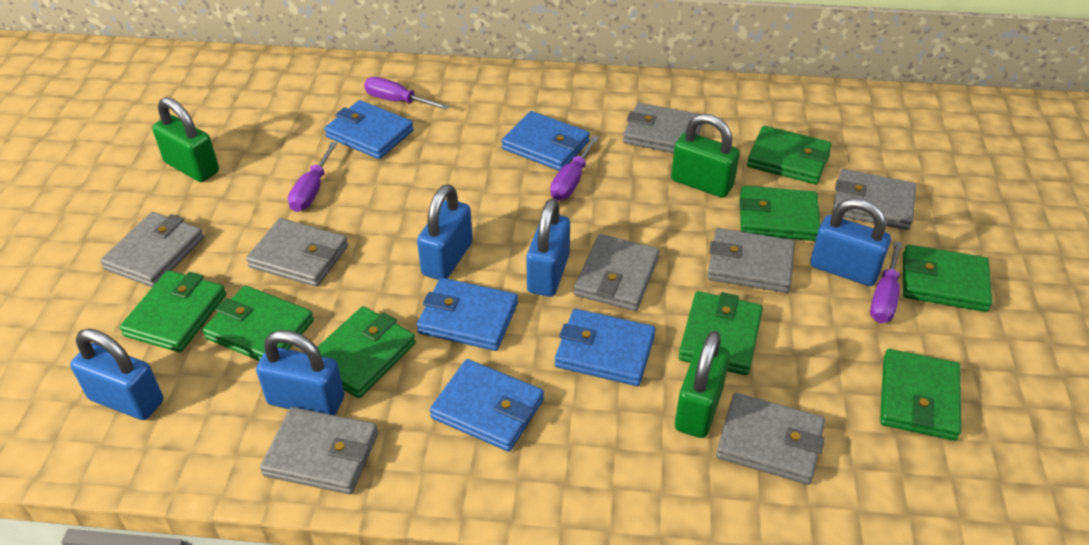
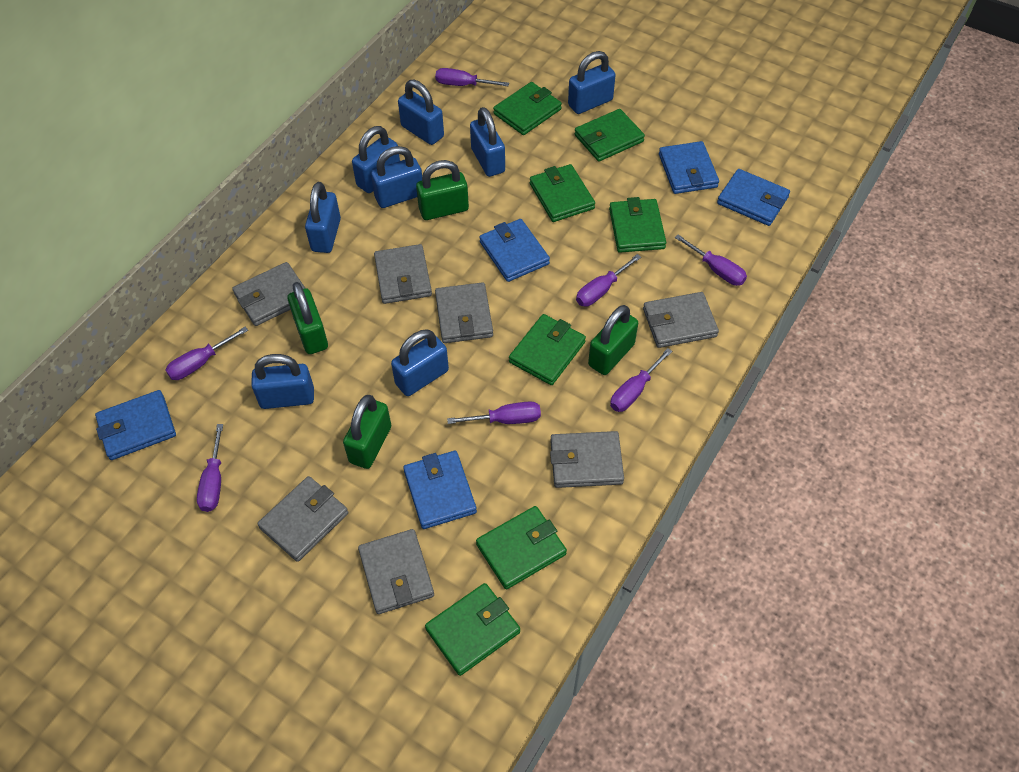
blue padlock: [70,329,163,420] [256,330,344,415] [417,184,473,280] [526,199,570,297] [810,198,891,286] = 5 -> [251,354,314,409] [305,182,341,253] [352,126,400,193] [371,146,422,208] [391,330,449,396] [398,80,444,145] [470,107,505,177] [568,51,616,114] = 8
green padlock: [152,97,219,182] [671,113,740,198] [675,331,730,438] = 3 -> [287,282,328,354] [343,395,391,469] [416,160,469,220] [588,305,638,375] = 4
green wallet: [119,270,226,352] [203,285,314,361] [318,306,416,398] [678,291,763,375] [740,186,821,241] [747,126,832,184] [880,349,961,441] [903,245,992,312] = 8 -> [425,583,520,676] [476,506,567,589] [493,82,562,135] [509,314,586,385] [530,164,595,222] [575,109,645,161] [609,197,666,253] = 7
grey wallet: [100,212,204,287] [246,218,348,287] [260,407,378,494] [574,234,660,311] [623,103,702,153] [707,228,795,293] [716,393,825,485] [832,169,916,230] = 8 -> [232,262,305,326] [257,476,348,562] [358,529,434,614] [374,244,432,304] [435,282,493,343] [550,431,624,488] [643,292,719,348] = 7
purple screwdriver: [288,142,338,212] [364,77,449,110] [550,135,599,200] [870,241,902,323] = 4 -> [166,327,248,380] [197,424,223,512] [435,68,509,86] [447,401,541,424] [576,254,641,307] [610,348,672,412] [675,234,747,286] = 7

